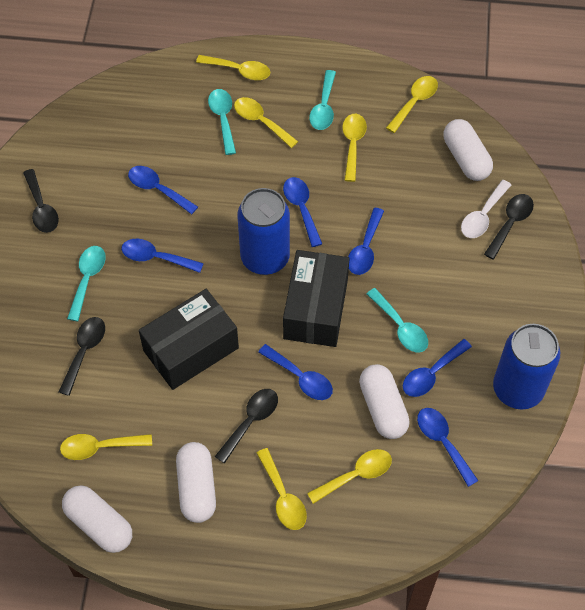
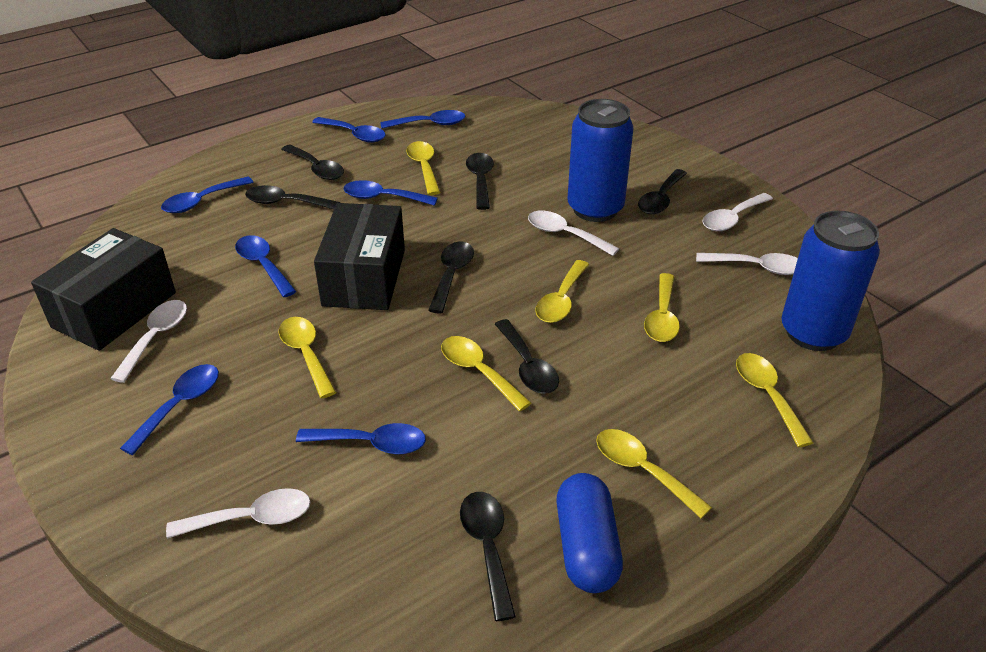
black spoon: [23,169,59,233] [59,317,105,396] [215,389,278,463] [484,194,534,259] = 4 -> [245,185,340,209] [281,144,344,180] [428,242,474,314] [460,492,516,621] [466,153,494,210] [495,319,559,394] [638,169,687,214] = 7
blue capsule: none = 0 -> [556,473,623,593] = 1
turquoise spoon: [67,246,106,321] [208,89,236,155] [309,70,336,130] [367,288,428,352] = 4 -> none = 0
white capsule: [62,486,132,553] [176,442,216,523] [359,364,410,439] [443,119,493,181] = 4 -> none = 0
white spoon: [461,180,511,238] = 1 -> [110,300,187,383] [166,488,311,539] [528,211,619,256] [696,253,798,275] [703,193,773,231] = 5

